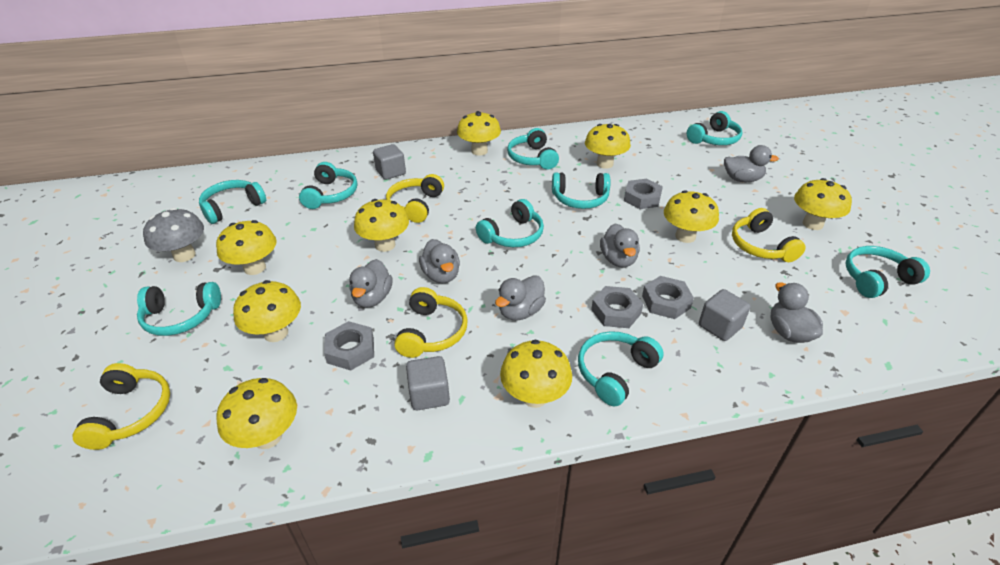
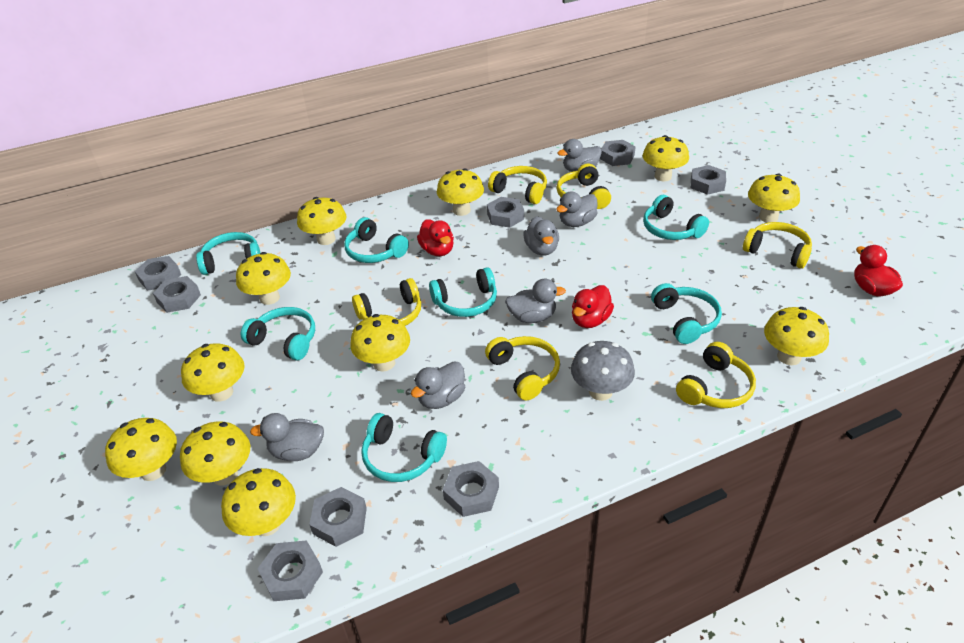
grey cube: [373,144,406,180] [406,356,450,410] [699,289,751,341] = 3 -> none = 0
grey nut: [324,321,374,370] [591,286,643,328] [624,179,663,209] [642,276,694,319] = 4 -> [135,256,181,291] [153,276,201,313] [257,540,323,601] [309,487,367,547] [443,461,499,517] [487,197,524,228] [600,140,636,166] [691,165,726,195] = 8
red duck: none = 0 -> [417,219,454,256] [572,285,614,328] [854,245,903,296] = 3
turquoise headphones: [137,282,221,336] [199,180,266,224] [299,162,357,209] [476,199,544,247] [507,128,559,169] [552,172,610,209] [578,331,664,406] [687,111,743,145] [845,246,930,298] = 9 -> [196,232,261,275] [241,307,315,361] [344,217,409,263] [361,413,447,482] [429,267,497,317] [643,195,709,240] [651,283,722,344] = 7
yellow headphones: [72,363,170,450] [386,174,444,223] [394,287,468,358] [732,208,806,262] = 4 -> [352,278,421,326] [485,336,560,401] [488,166,547,204] [557,164,611,209] [676,342,756,408] [743,222,812,269] = 6
yellow mushroom: [216,220,277,275] [216,378,297,449] [233,280,301,342] [354,199,409,252] [457,111,501,156] [500,340,572,408] [585,124,631,169] [664,190,719,243] [794,178,852,230] = 9 -> [105,418,177,481] [180,422,250,486] [181,343,245,402] [221,468,296,536] [236,252,291,305] [297,197,346,245] [350,314,410,371] [437,168,484,216] [643,135,689,181] [748,174,800,223] [764,307,829,365] = 11

